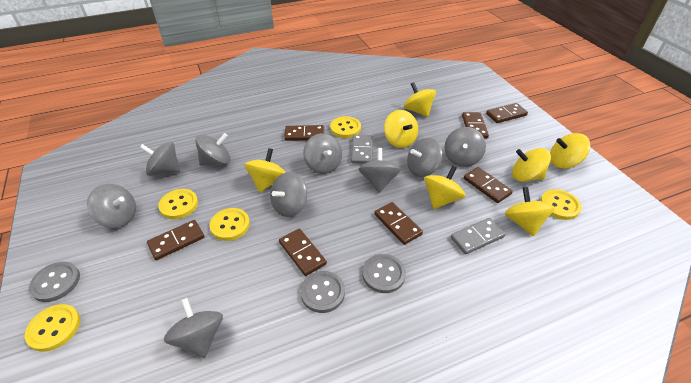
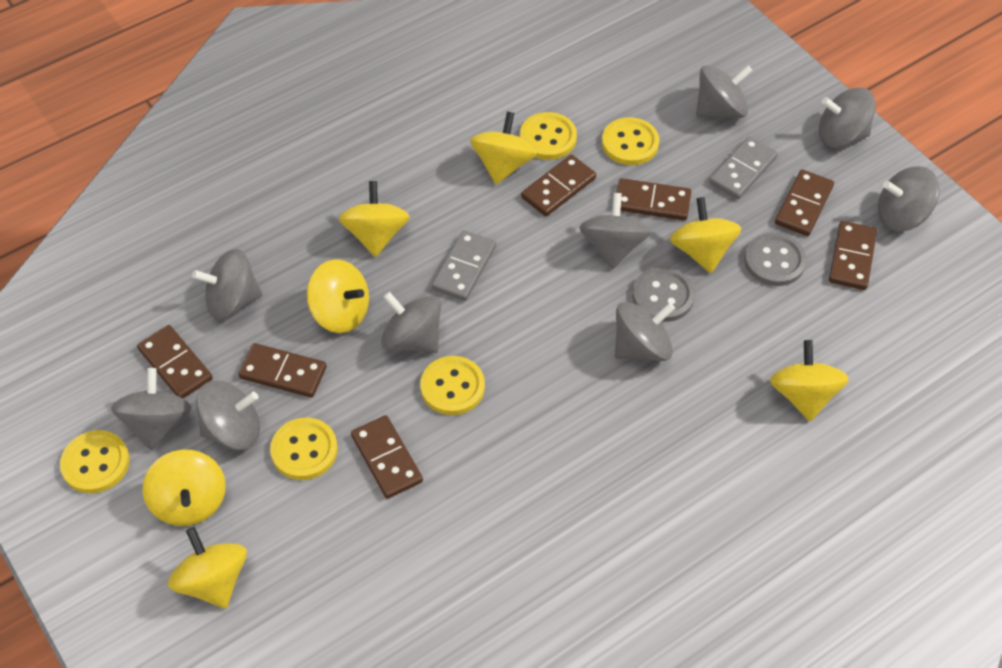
grey button: [29,262,80,302] [300,271,345,313] [362,254,406,293] = 3 -> [633,267,695,322] [744,233,807,286] = 2

